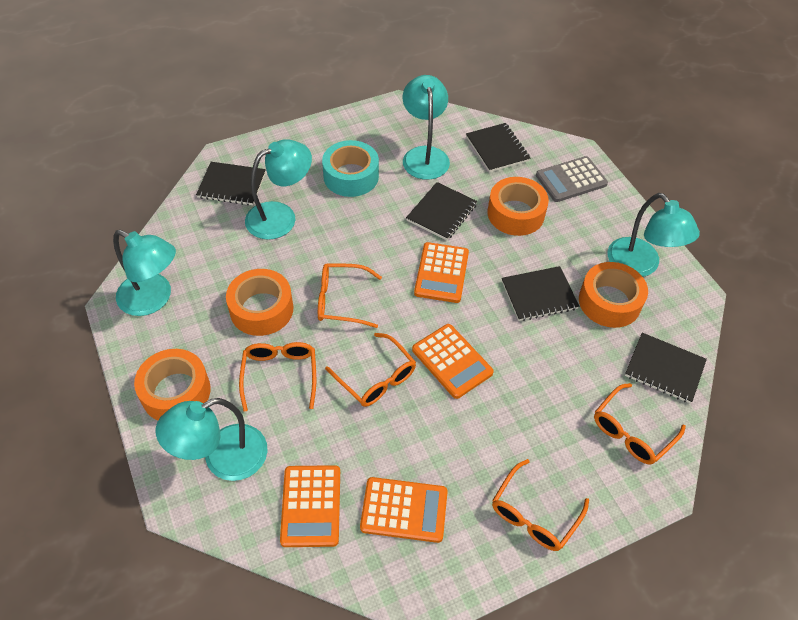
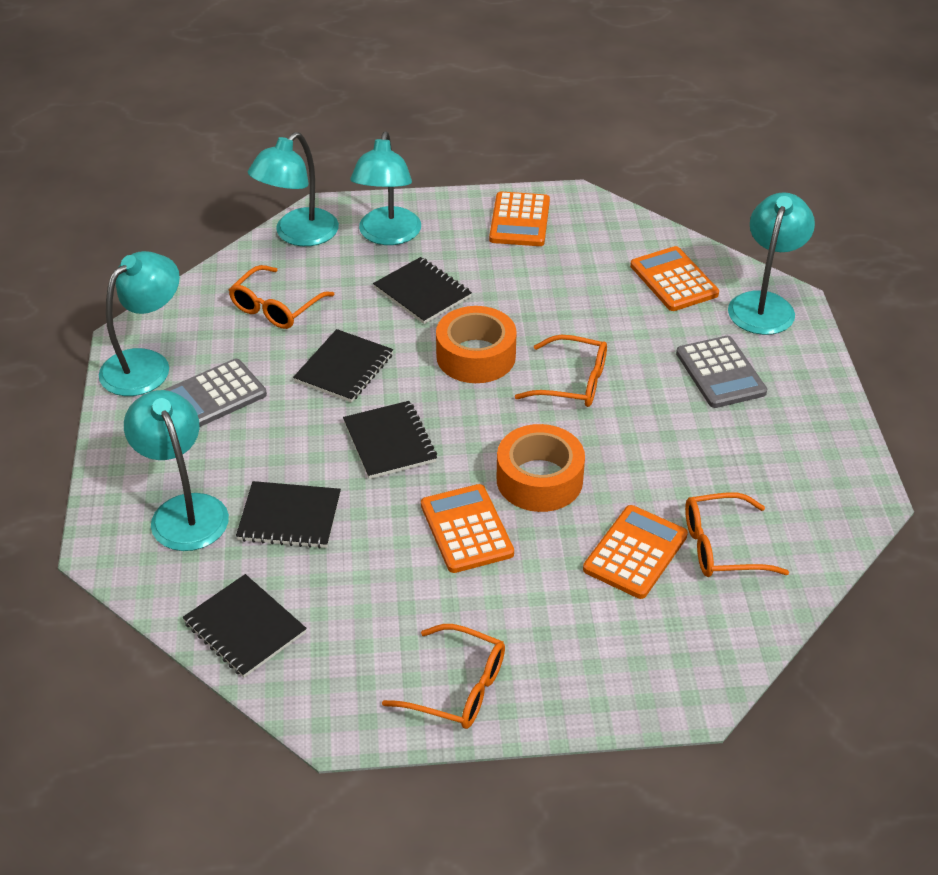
grey calculator: [536,156,608,202] = 1 -> [164,359,267,427] [676,336,767,408] = 2
orange glasses: [239,342,316,412] [318,263,382,328] [325,333,416,407] [492,459,589,551] [594,383,686,464] = 5 -> [229,265,335,329] [382,624,505,729] [515,335,607,407] [685,492,789,577] = 4
orange tape: [134,349,211,420] [226,269,293,336] [488,177,549,236] [579,262,648,328] = 4 -> [436,306,517,383] [497,424,585,512] = 2
turquoise tape: [322,140,379,197] = 1 -> none = 0

